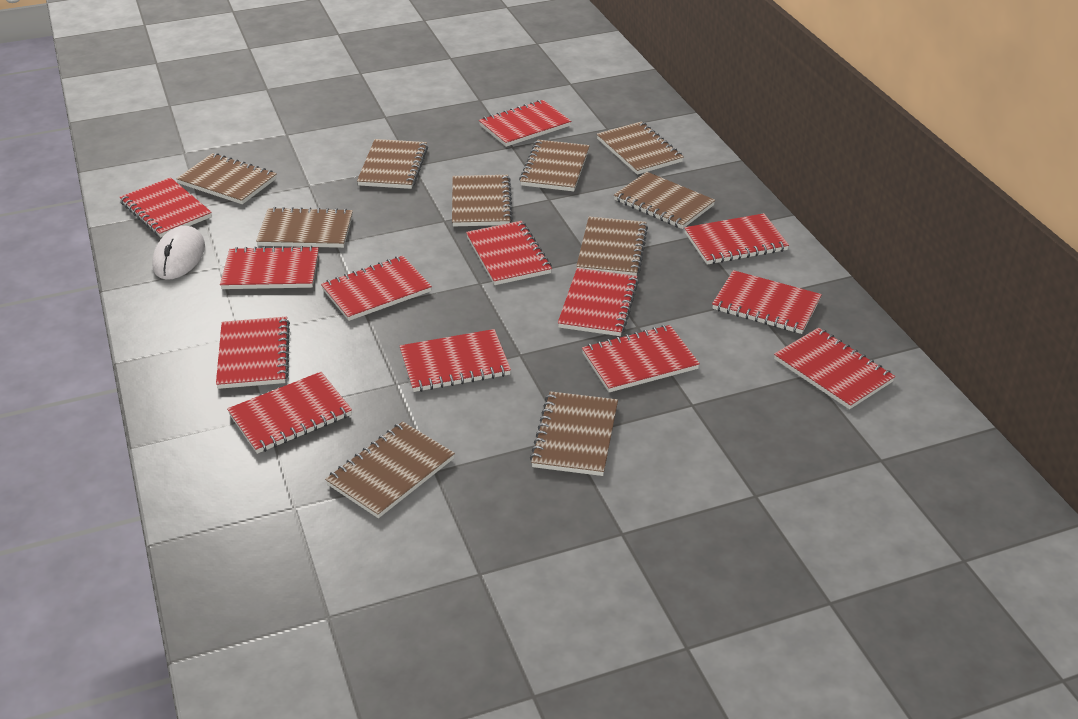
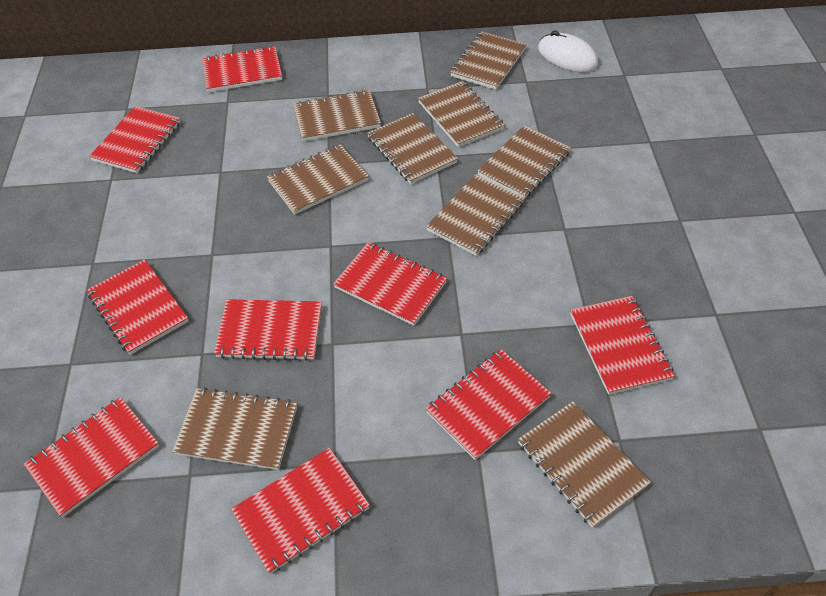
brown notebook: [176,153,277,204] [256,207,353,248] [325,422,455,518] [357,139,428,189] [452,175,513,226] [519,140,590,191] [530,391,618,476] [576,217,648,276] [597,121,684,175] [614,172,715,229] = 10 -> [172,387,297,470] [267,144,369,215] [293,90,381,142] [367,113,458,184] [418,81,505,147] [426,174,525,256] [450,31,526,90] [477,126,571,198] [518,401,651,528] = 9
red notebook: [119,177,212,237] [216,317,290,389] [220,246,319,289] [227,372,352,454] [321,256,432,321] [400,329,511,392] [466,221,552,285] [479,100,571,147] [558,268,639,336] [582,325,700,392] [684,213,789,265] [712,270,822,334] [774,328,895,409] = 13 -> [24,397,159,517] [87,259,189,355] [89,106,181,173] [202,46,282,92] [214,299,322,361] [231,448,370,574] [333,242,447,326] [426,349,552,460] [570,296,675,395] = 9

